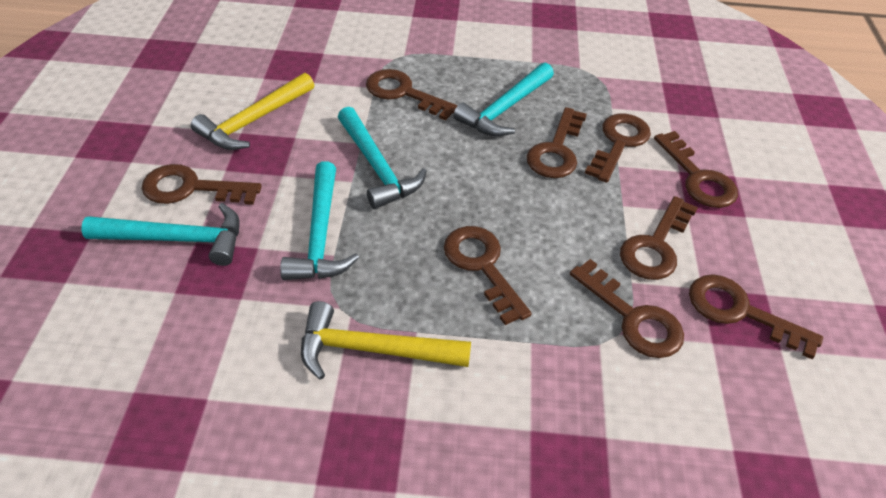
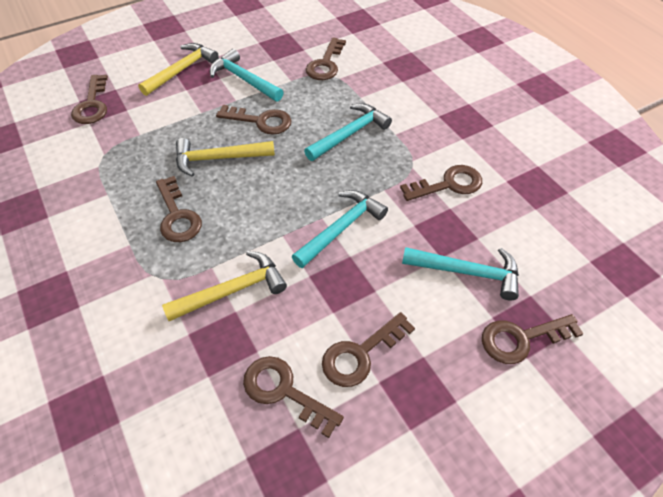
brown key: [142,164,262,205] [366,69,458,121] [444,226,532,325] [526,107,587,178] [570,259,684,358] [585,113,651,183] [620,196,698,280] [654,131,738,208] [689,274,823,359] = 9 -> [71,75,108,124] [156,176,202,242] [216,105,291,135] [243,356,344,438] [306,37,346,80] [322,312,415,387] [400,165,482,201] [482,314,583,364] = 8
yellow hammer: [191,73,314,150] [301,301,471,380] = 2 -> [138,43,219,96] [162,251,287,321] [176,138,275,177] = 3

